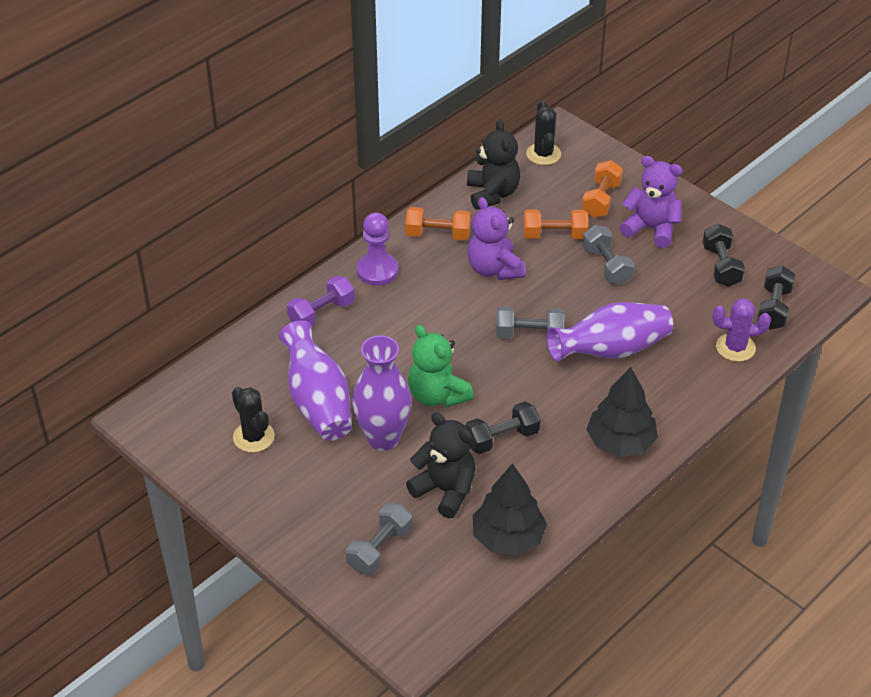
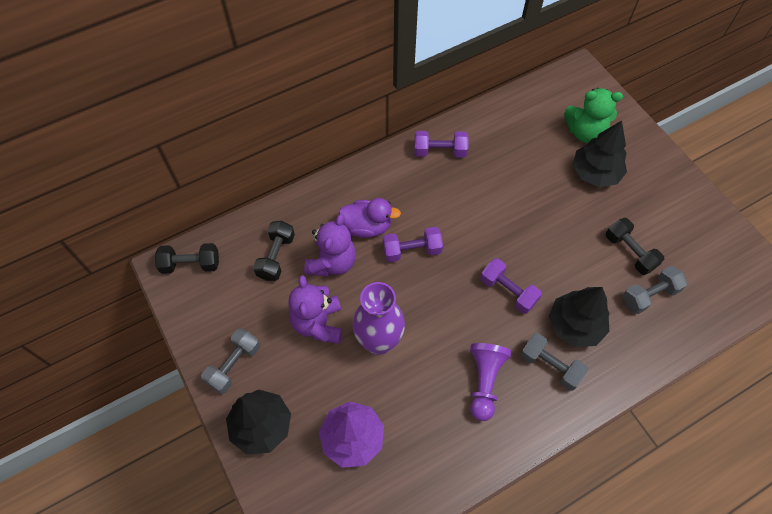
black cactus: [232,387,275,453] [526,100,561,165] = 2 -> none = 0
black teddy bear: [406,412,476,518] [467,120,520,210] = 2 -> none = 0
black tree: [473,463,547,556] [586,367,658,457] = 2 -> [226,390,291,455] [549,287,610,347] [573,121,627,187] = 3
orange dumbbell: [405,207,471,240] [524,209,588,239] [582,160,623,218] = 3 -> none = 0
purple cactus: [713,298,771,362] = 1 -> none = 0
purple duck: none = 0 -> [339,198,401,238] = 1
purple dumbbell: [287,276,355,325] = 1 -> [383,227,443,262] [414,131,469,158] [480,258,542,314] = 3
purple tree: none = 0 -> [319,401,384,468] = 1
purple vase: [279,320,352,441] [352,335,412,451] [547,302,673,361] = 3 -> [352,282,405,355] = 1

